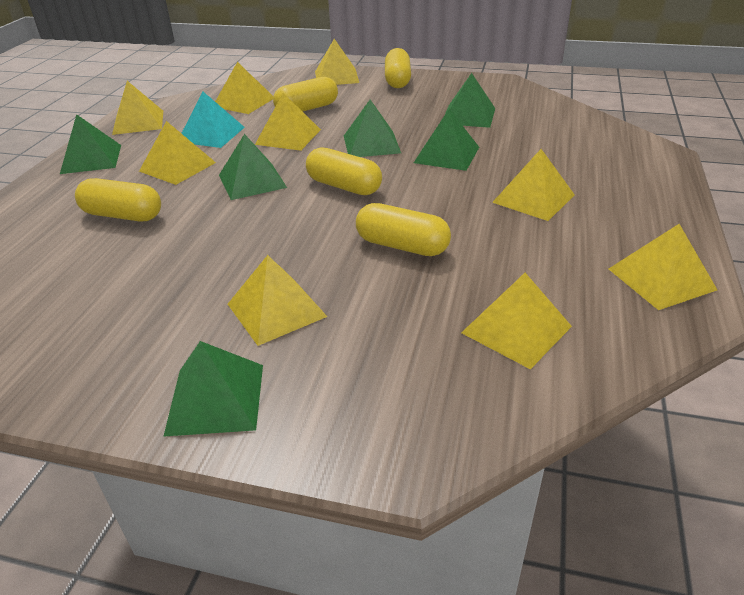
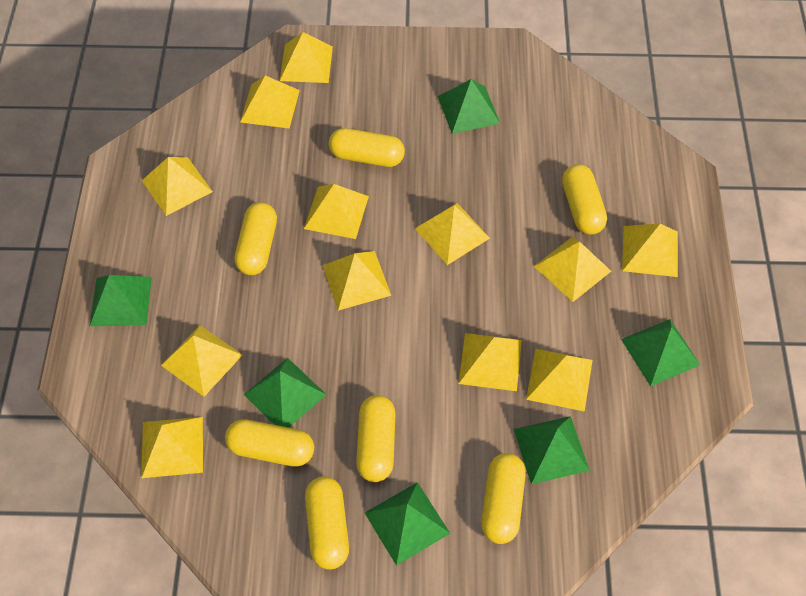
turquoise pyramid: [181,92,245,148] = 1 -> none = 0
yellow capsule: [75,178,161,222] [273,77,338,112] [306,147,382,195] [356,203,451,256] [385,48,411,88] = 5 -> [225,419,314,467] [234,202,277,275] [305,476,349,570] [329,128,405,167] [356,395,395,482] [481,453,526,544] [562,164,607,235] = 7
yellow pyramid: [112,81,163,135] [139,121,216,185] [215,62,273,114] [228,255,327,346] [255,93,321,151] [315,39,359,85] [461,273,572,369] [492,149,575,221] [609,224,717,310] = 9 -> [141,417,203,478] [142,157,213,216] [161,325,242,397] [240,75,300,129] [280,32,333,83] [304,184,369,239] [322,251,391,311] [415,203,490,265] [459,333,522,391] [526,349,593,412] [534,237,611,302] [622,223,678,277] = 12

